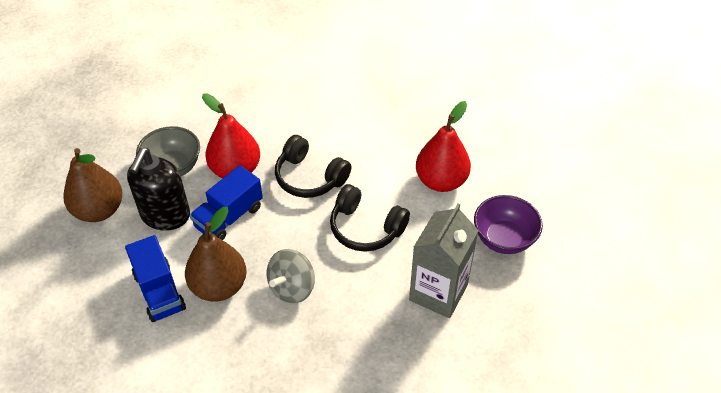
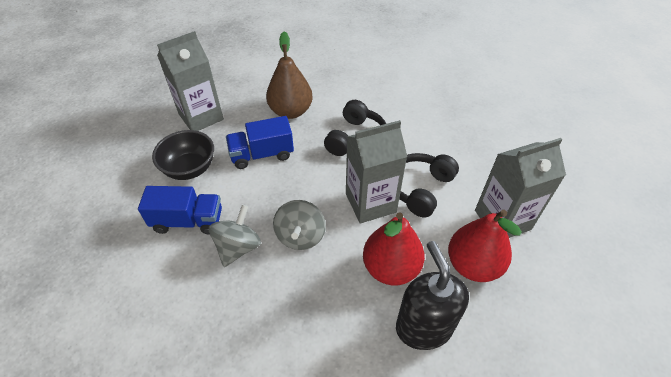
black bowl: none = 0 -> [152,130,214,180] = 1
brown pear: [63,148,123,222] [185,207,247,302] = 2 -> [266,32,313,119] = 1
grey bowl: [136,126,200,176] = 1 -> none = 0
grey carton: [409,204,479,318] = 1 -> [157,31,224,131] [346,120,407,224] [475,138,566,238] = 3
grey spinning top: [266,249,315,303] = 1 -> [209,205,261,267] [273,200,326,250] = 2
purple bowl: [474,195,543,254] = 1 -> none = 0

